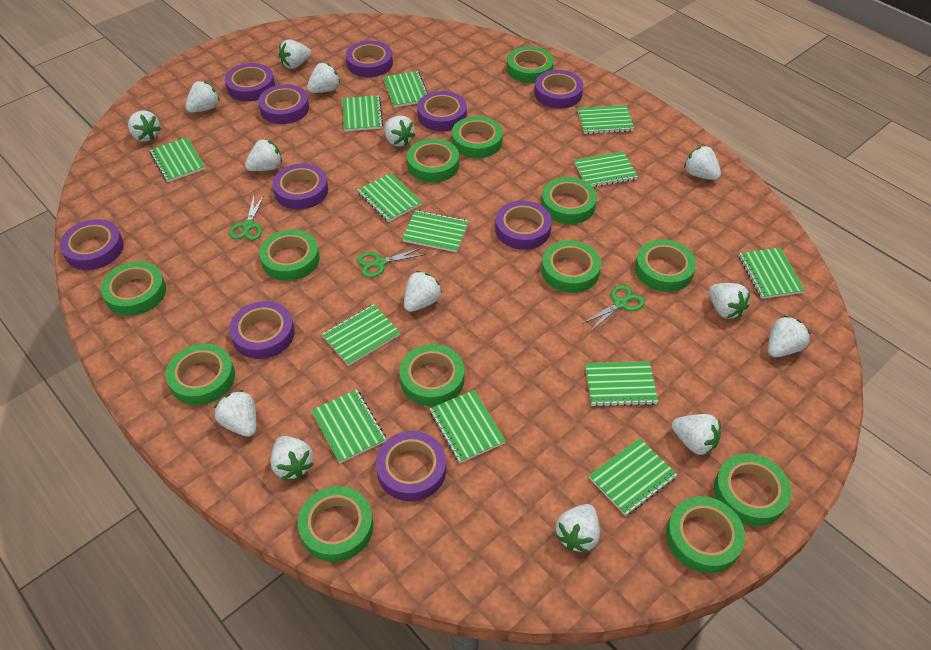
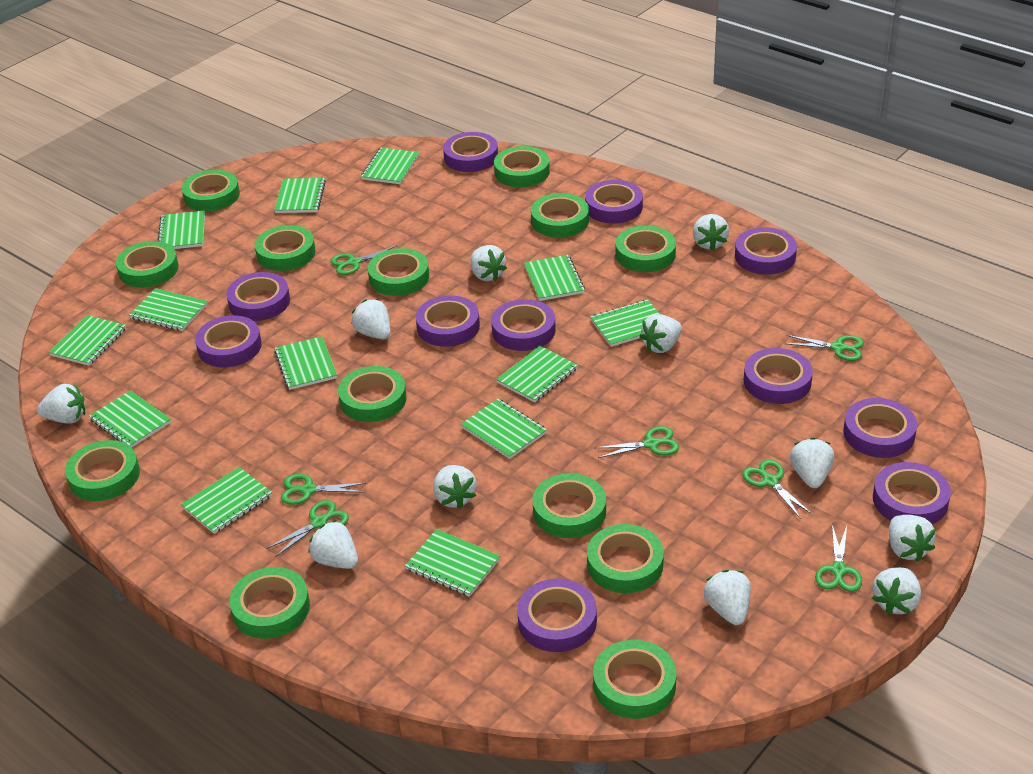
green scissors: [229,195,264,240] [357,247,426,278] [582,285,645,332] = 3 -> [266,500,349,557] [281,474,366,505] [330,246,396,275] [595,426,679,458] [742,459,812,519] [784,335,864,361] [815,525,862,592] = 7
purple tape: [60,219,124,270] [225,63,275,101] [229,301,295,359] [258,84,309,124] [272,163,328,210] [346,41,393,77] [376,431,446,501] [417,91,467,131] [495,200,552,250] [534,70,583,109] = 10 -> [195,315,262,367] [226,272,290,321] [416,295,480,347] [443,132,498,172] [491,299,556,351] [517,579,597,652] [585,180,643,224] [735,227,797,275] [744,348,813,404] [843,398,917,458] [873,462,951,524] = 11
white strawberry: [128,111,161,142] [185,81,220,113] [214,390,256,437] [245,139,282,171] [271,436,314,480] [279,40,311,69] [307,63,340,93] [384,116,415,147] [404,271,442,312] [555,504,600,553] [672,414,721,456] [684,146,721,180] [709,283,750,319] [768,316,811,357] = 14 -> [37,384,85,423] [308,520,358,569] [351,299,391,339] [434,465,477,509] [471,245,507,281] [639,314,682,353] [693,214,729,251] [704,570,751,625] [790,437,834,488] [872,567,921,615] [889,515,936,562] = 11

